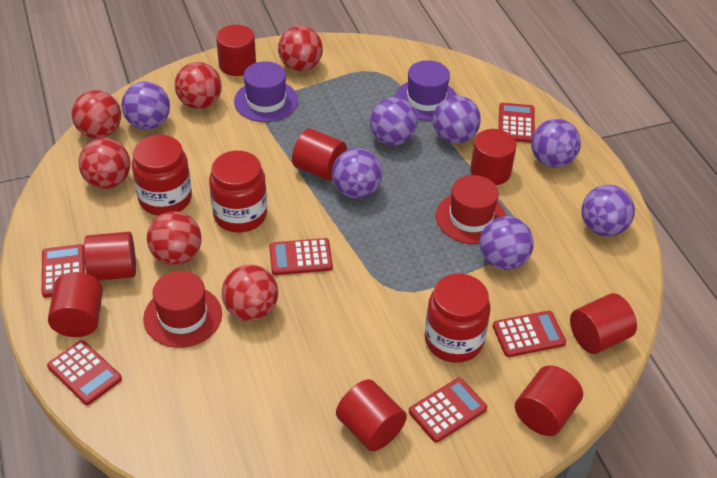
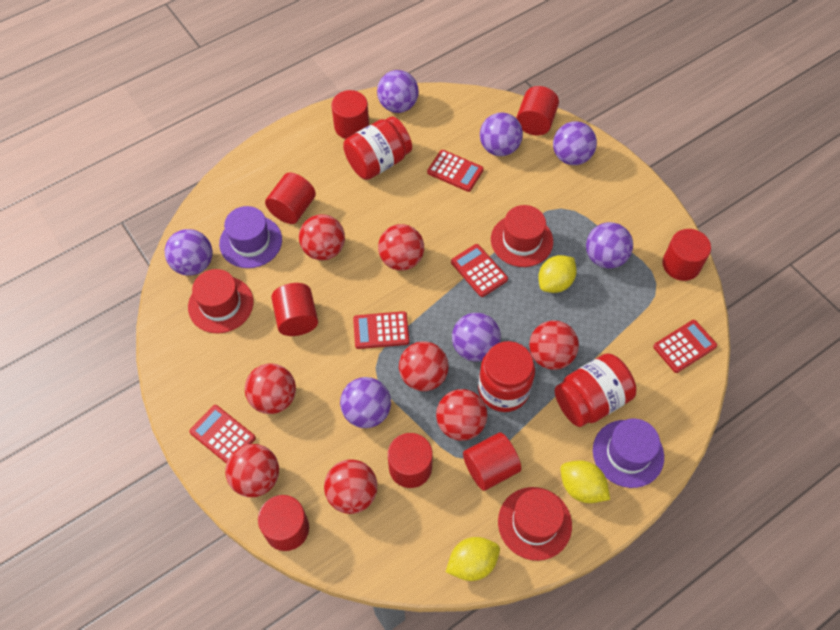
red ball: [72,90,121,139] [78,138,131,189] [147,211,201,265] [175,62,222,109] [222,265,278,321] [278,26,323,71] = 6 -> [225,444,279,497] [245,363,296,414] [299,214,345,260] [324,459,377,514] [378,224,424,271] [399,341,449,391] [436,389,488,441] [529,321,579,370] = 8
red calculator: [42,244,85,297] [47,340,122,405] [269,238,333,275] [409,378,487,442] [493,311,566,357] [499,103,535,143] = 6 -> [189,405,256,464] [353,311,409,349] [427,150,484,192] [451,244,508,297] [653,320,717,373] = 5
red hat: [143,271,222,348] [436,175,506,244] = 2 -> [188,269,253,333] [491,205,553,267] [498,487,572,561] = 3
yellow lemon: none = 0 -> [446,537,500,581] [538,255,577,293] [560,460,610,503] = 3

